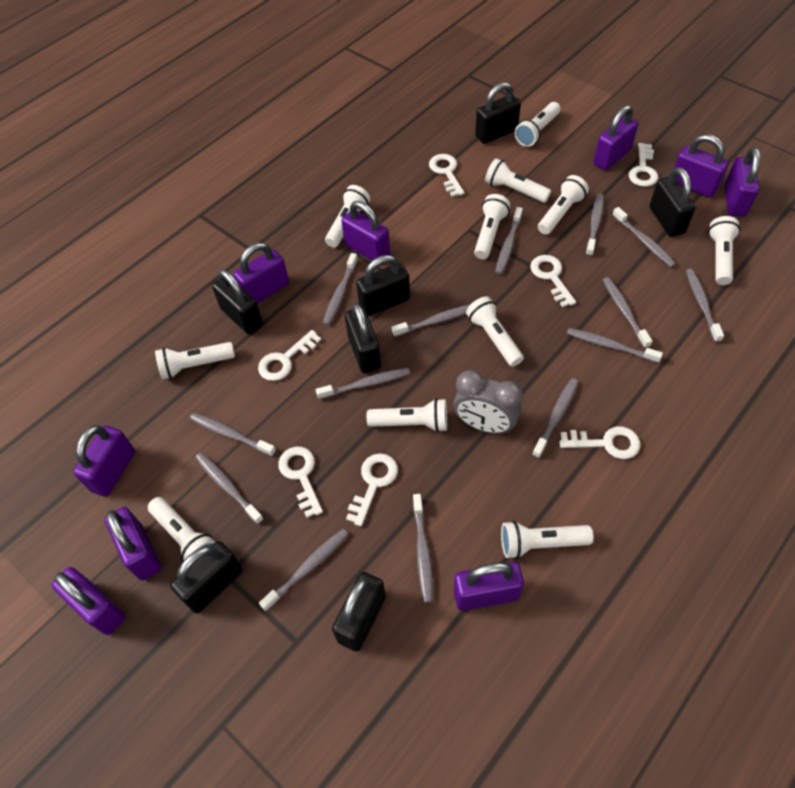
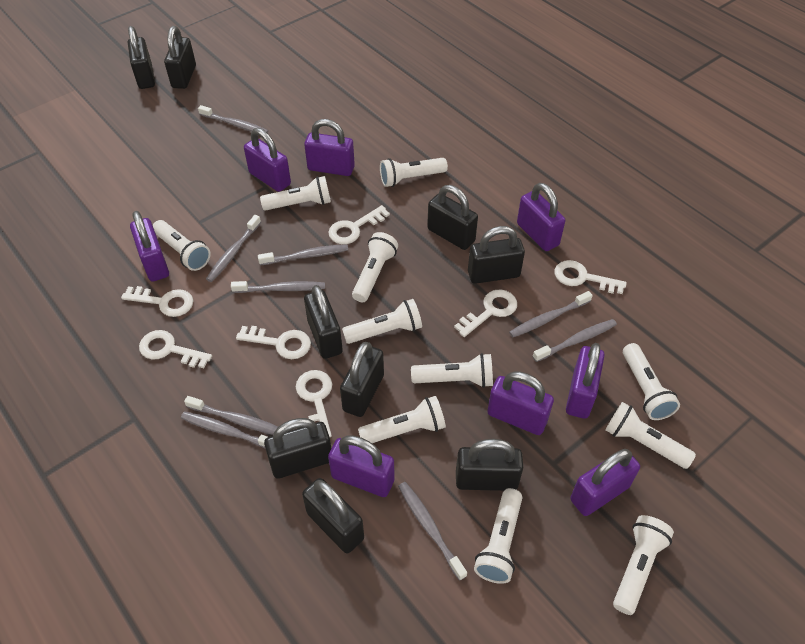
black padlock: [170,541,243,613] [212,269,263,335] [332,572,386,652] [345,303,381,373] [356,255,410,316] [475,82,521,144] [650,167,696,237] = 7 -> [128,26,155,89] [164,26,196,89] [264,418,331,479] [302,478,364,553] [304,285,343,359] [340,342,384,417] [427,185,478,250] [456,439,523,491] [468,226,525,284] = 9
grey clock: [454,370,523,433] = 1 -> none = 0
grey toothbrush: [190,413,276,456] [195,452,264,524] [259,529,349,611] [316,368,410,399] [323,253,358,326] [392,304,471,337] [413,494,433,603] [495,207,523,275] [532,378,578,458] [566,328,663,363] [586,194,604,256] [603,277,652,349] [612,207,676,267] [686,269,724,343] = 14 -> [181,411,268,449] [184,396,278,435] [198,105,268,133] [206,215,261,282] [231,281,325,293] [258,244,348,265] [398,482,467,581] [509,291,593,337] [533,319,617,362] = 9
purple padlock: [52,567,125,635] [73,425,135,497] [104,507,162,581] [233,243,289,304] [341,201,390,261] [454,562,524,611] [593,105,638,171] [674,134,729,198] [724,147,760,217] = 9 -> [130,211,169,282] [244,128,291,192] [304,119,355,176] [328,435,395,497] [487,372,554,435] [517,183,565,251] [566,343,605,419] [570,449,640,516] = 8

